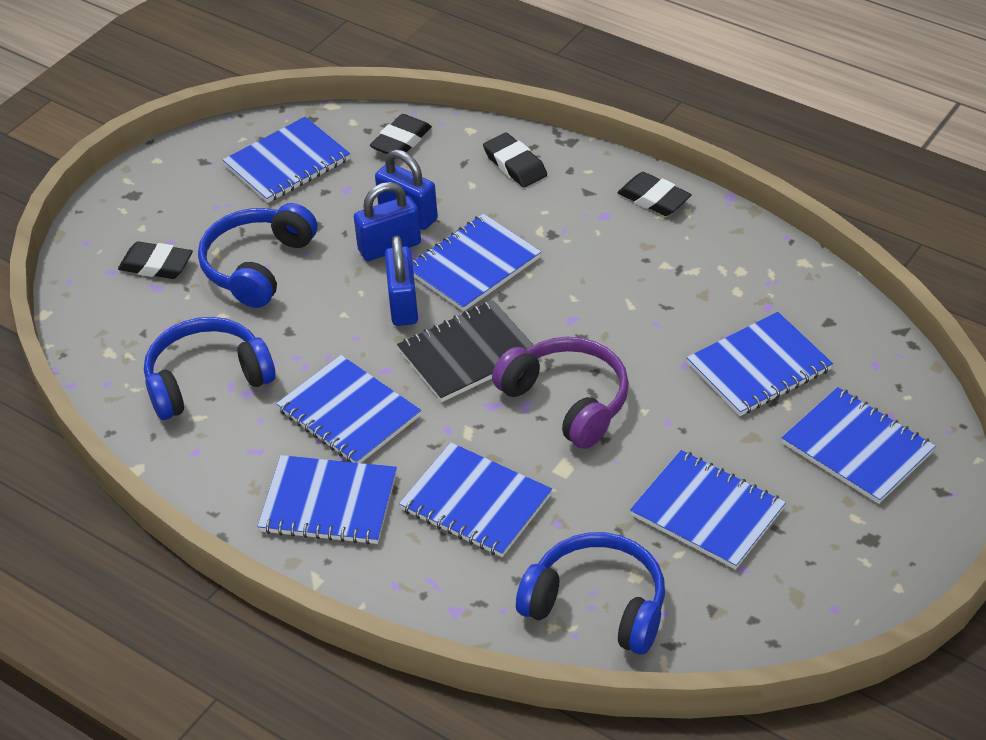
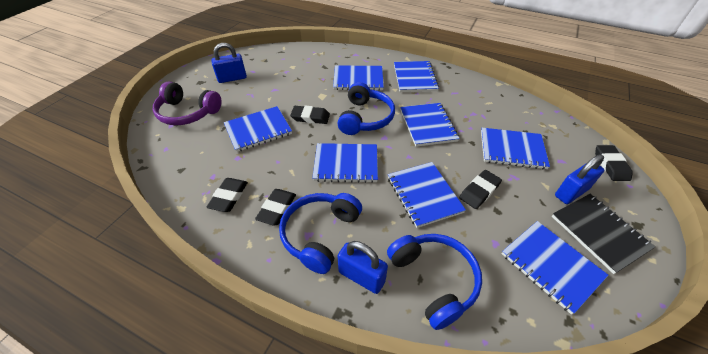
black eraser: [118,241,193,279] [370,114,432,154] [483,133,547,188] [618,172,692,216] = 4 -> [206,178,248,212] [255,189,296,226] [290,106,330,124] [459,170,502,209] [595,145,633,181] = 5

